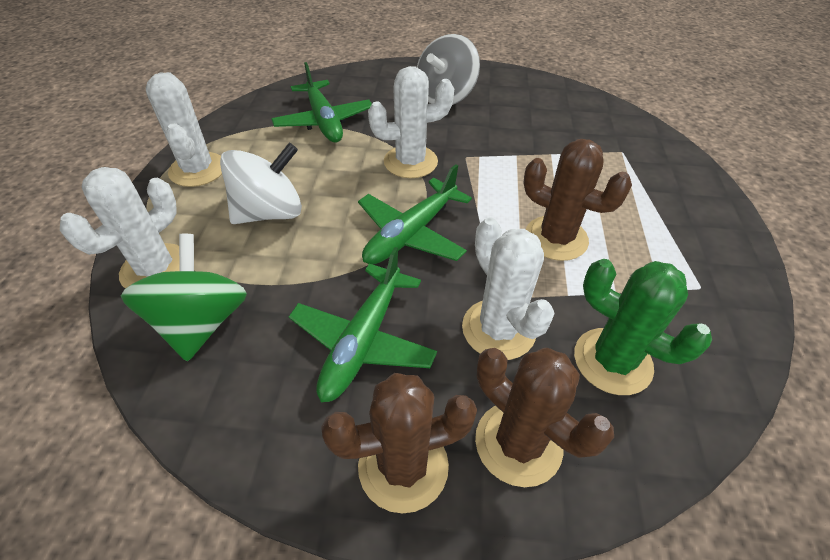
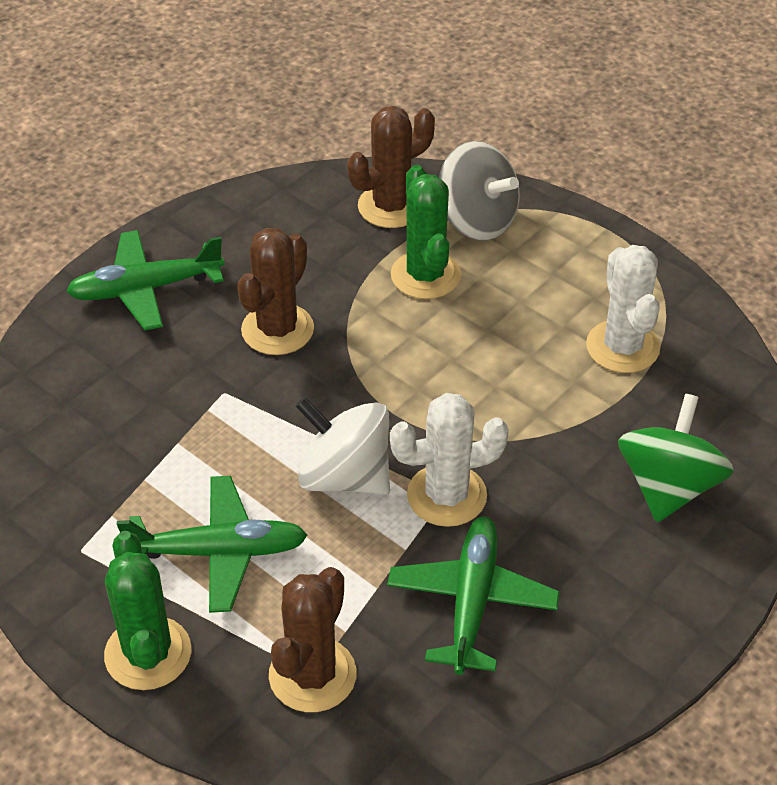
green cactus: [574,259,712,395] = 1 -> [104,531,191,690] [391,165,461,299] = 2
white cactus: [60,167,179,289] [145,72,222,187] [368,66,454,178] [462,217,555,360] = 4 -> [390,393,509,527] [586,245,660,373] = 2

